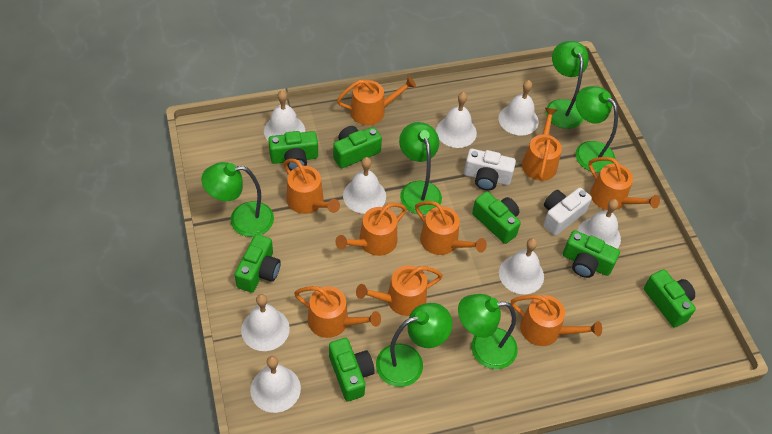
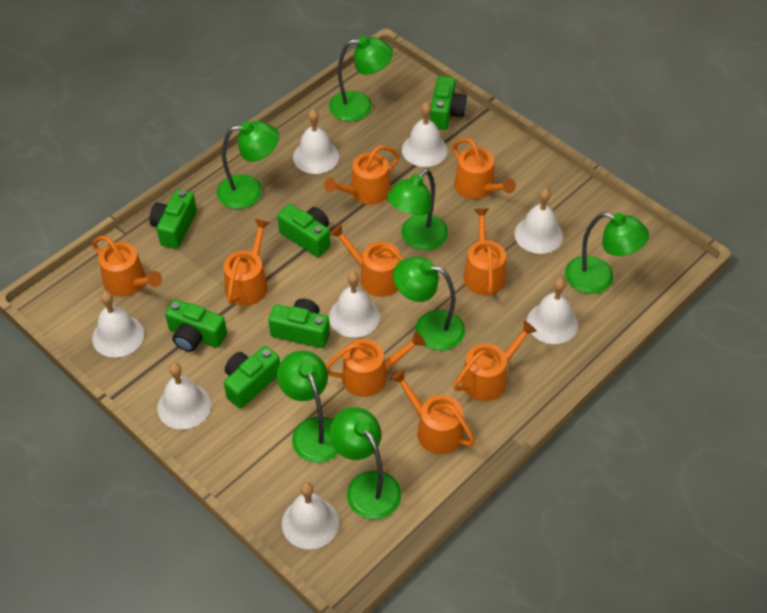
green camera: [235,234,281,293] [268,131,318,170] [329,338,375,402] [333,126,382,168] [472,191,521,244] [563,230,620,278] [644,269,696,328] = 7 -> [149,189,197,249] [165,299,227,352] [224,346,280,409] [269,299,330,348] [277,204,330,257] [430,76,467,130] = 6
green lamp: [201,162,274,237] [376,303,452,387] [399,122,442,215] [458,294,518,369] [546,41,588,129] [576,86,618,172] = 6 -> [217,121,279,209] [277,350,339,463] [329,36,393,121] [329,407,401,520] [387,169,448,250] [393,257,465,351] [565,212,649,294] = 7
white camera: [464,149,516,190] [543,187,592,236] = 2 -> none = 0

